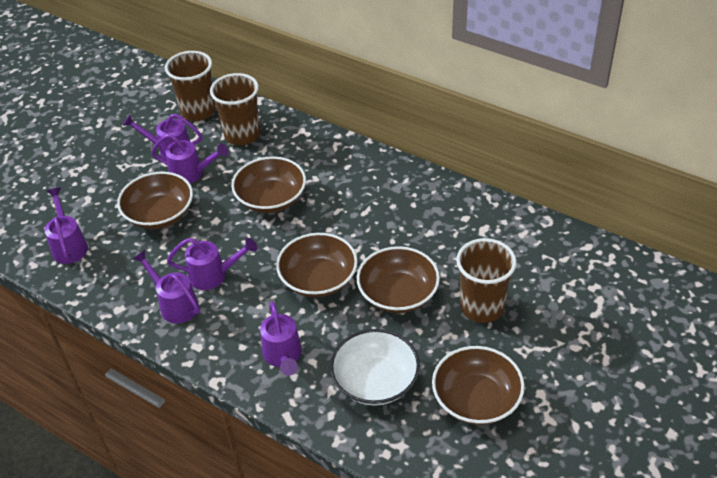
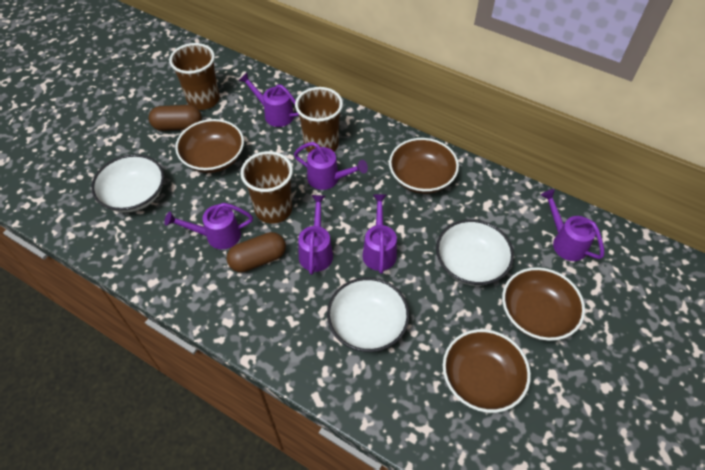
brown bowl: [117,172,193,229] [231,157,306,213] [276,233,358,297] [357,246,440,313] [432,346,525,425] = 5 -> [175,119,244,173] [389,138,459,194] [443,329,531,413] [502,267,585,341] = 4
brown capsule: none = 0 -> [149,105,202,131] [227,232,286,272] = 2
white bowl: [330,329,420,406] = 1 -> [91,154,164,212] [327,277,410,352] [436,219,514,286] = 3

